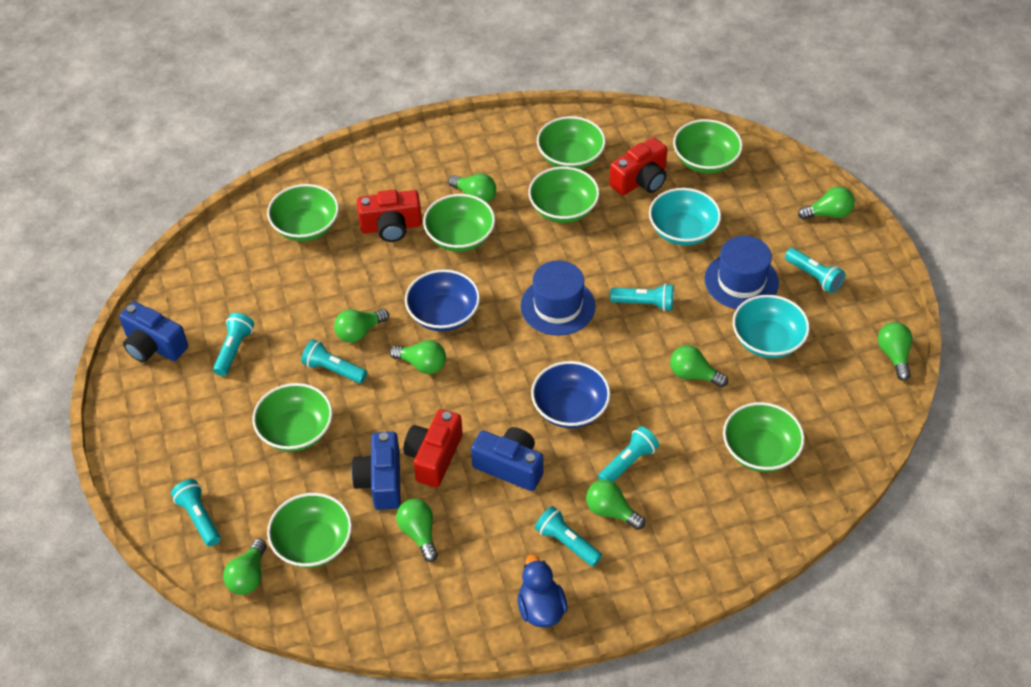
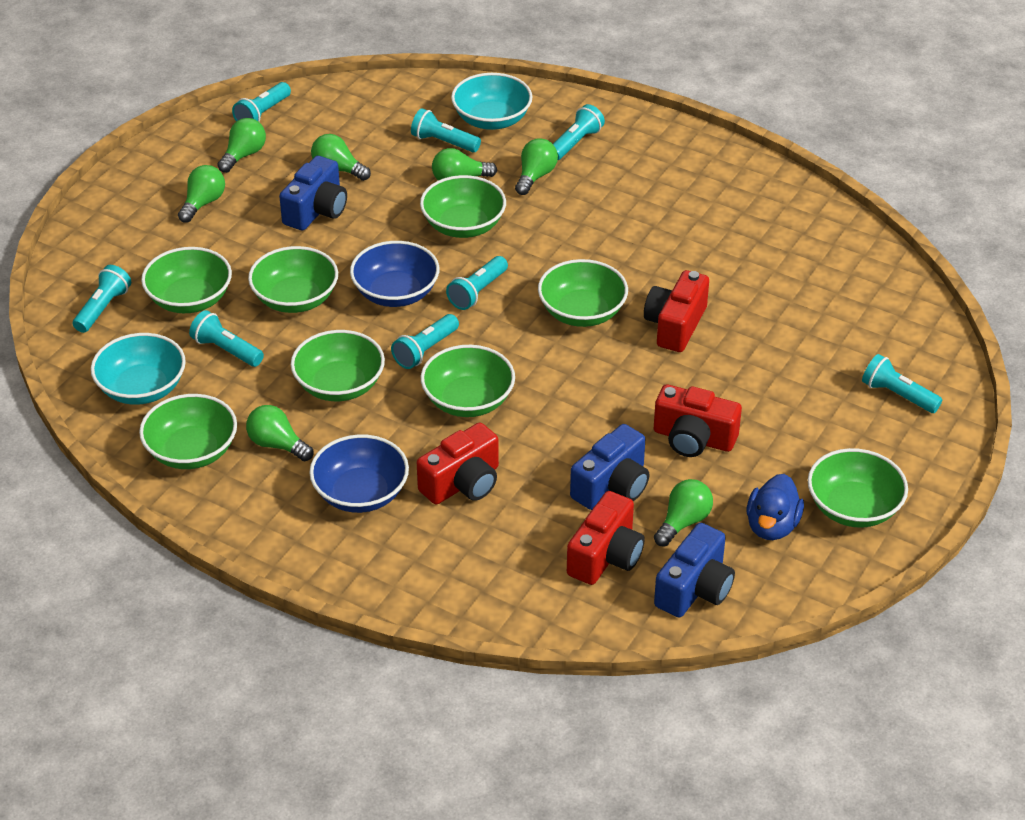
blue hat: [520,261,595,336] [704,236,779,309] = 2 -> none = 0
green light bulb: [223,539,267,595] [334,309,389,343] [390,340,446,374] [396,499,438,562] [448,173,496,203] [586,480,645,530] [670,345,728,387] [798,187,855,220] [878,322,912,381] = 9 -> [178,165,225,223] [217,118,266,173] [246,405,313,461] [311,134,371,181] [432,148,497,180] [515,138,558,195] [654,479,713,547] = 7
red camera: [357,189,422,242] [403,409,463,487] [609,137,667,196] = 3 -> [417,423,499,505] [567,491,645,585] [644,270,709,352] [654,384,742,457] = 4
turquoise flashlight: [171,479,221,546] [213,313,254,376] [301,339,367,384] [535,506,602,567] [598,426,659,482] [610,283,674,311] [785,248,845,293] = 7 -> [73,265,131,333] [189,310,264,367] [232,82,291,122] [391,314,459,369] [411,108,481,153] [446,256,508,310] [553,104,605,160] [862,354,942,413] = 8

